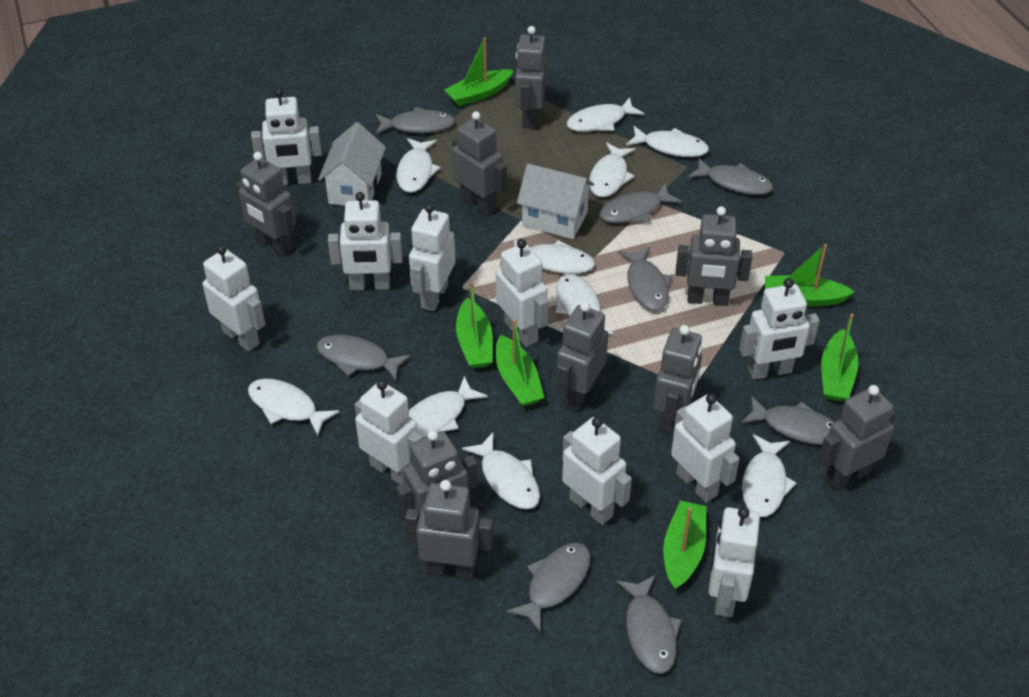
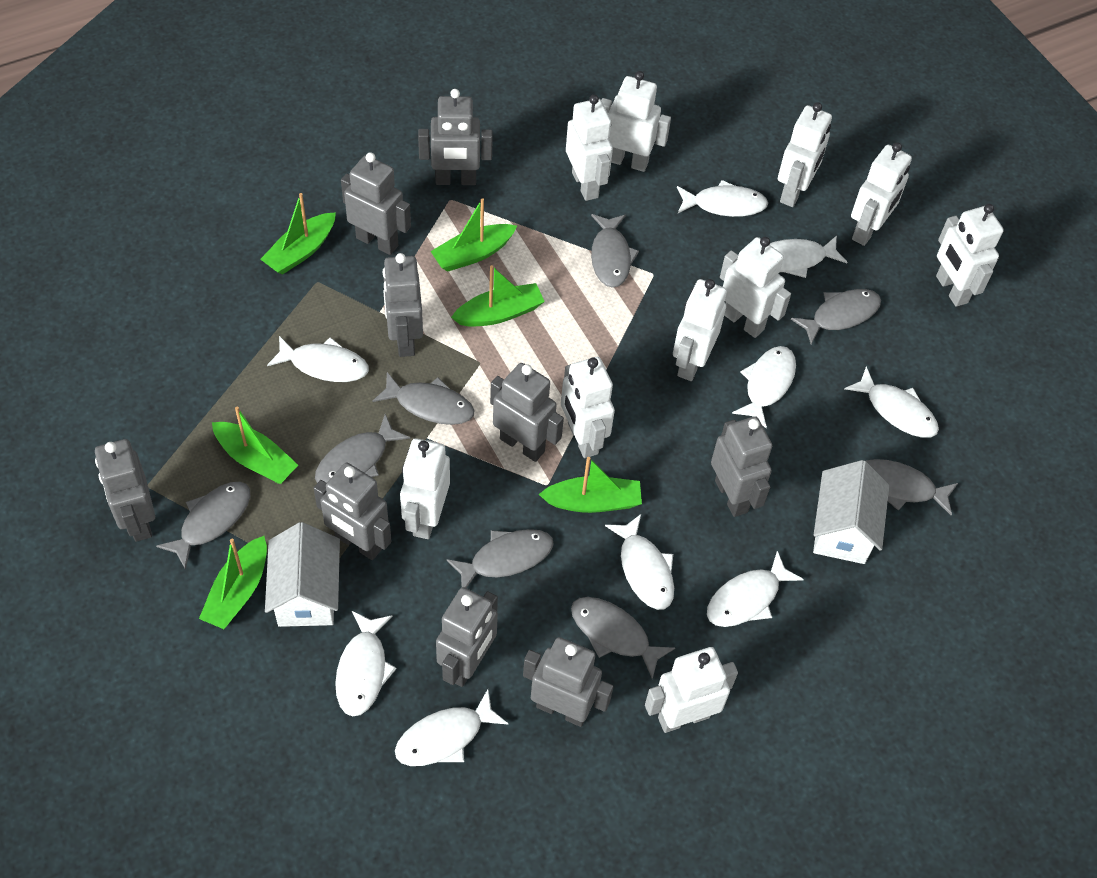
white fish: [248,379,339,436] [396,138,441,193] [409,376,488,438] [462,432,540,509] [514,239,595,274] [555,274,614,335] [566,97,644,132] [589,142,635,197] [626,126,709,157] [742,434,797,517] = 10 -> [267,336,369,382] [335,611,397,717] [395,689,509,766] [605,514,674,610] [677,180,768,217] [707,551,804,627] [732,346,796,428] [769,236,847,278] [845,366,939,438] = 9

